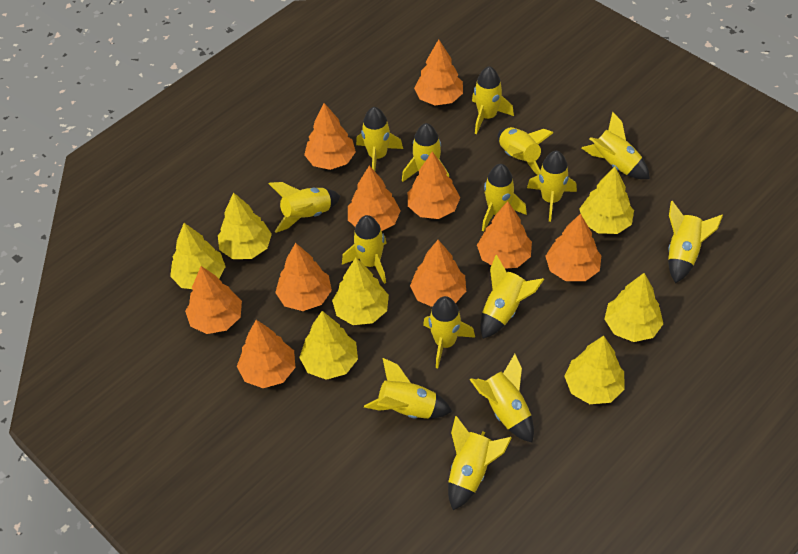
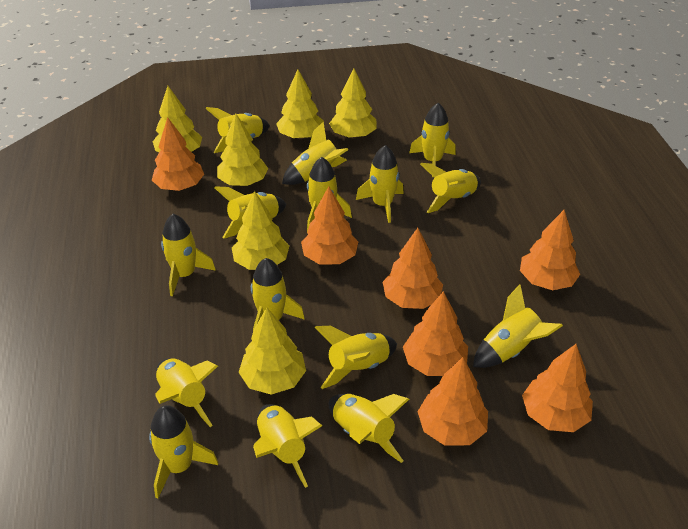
orange tree: [185,266,242,334] [237,320,296,388] [275,243,332,311] [304,103,356,170] [348,165,401,231] [408,152,460,219] [410,240,466,307] [414,39,463,106] [477,201,532,269] [545,213,602,281] = 10 -> [152,117,204,191] [301,186,358,264] [383,228,443,309] [403,291,468,376] [417,357,488,445] [520,210,580,290] [522,344,593,432] = 7
yellow tree: [170,223,226,289] [218,192,272,259] [299,311,358,380] [332,257,389,325] [564,336,625,404] [579,167,634,234] [604,273,663,342] = 7 -> [153,86,202,152] [217,114,268,186] [232,191,289,270] [238,307,306,395] [276,70,323,139] [329,69,376,138] = 6

